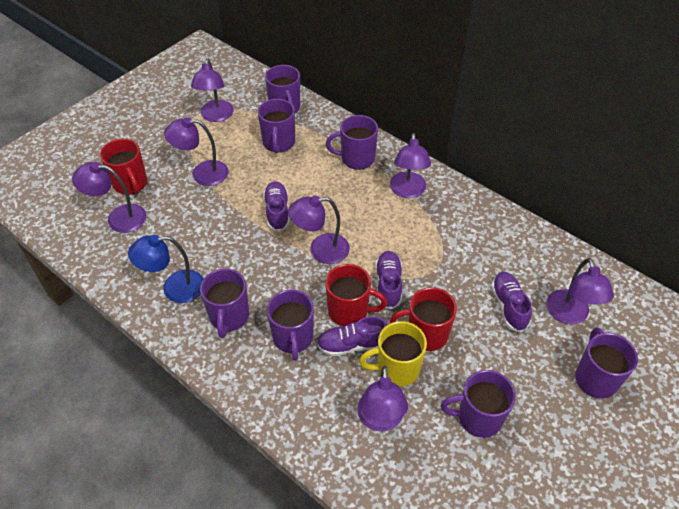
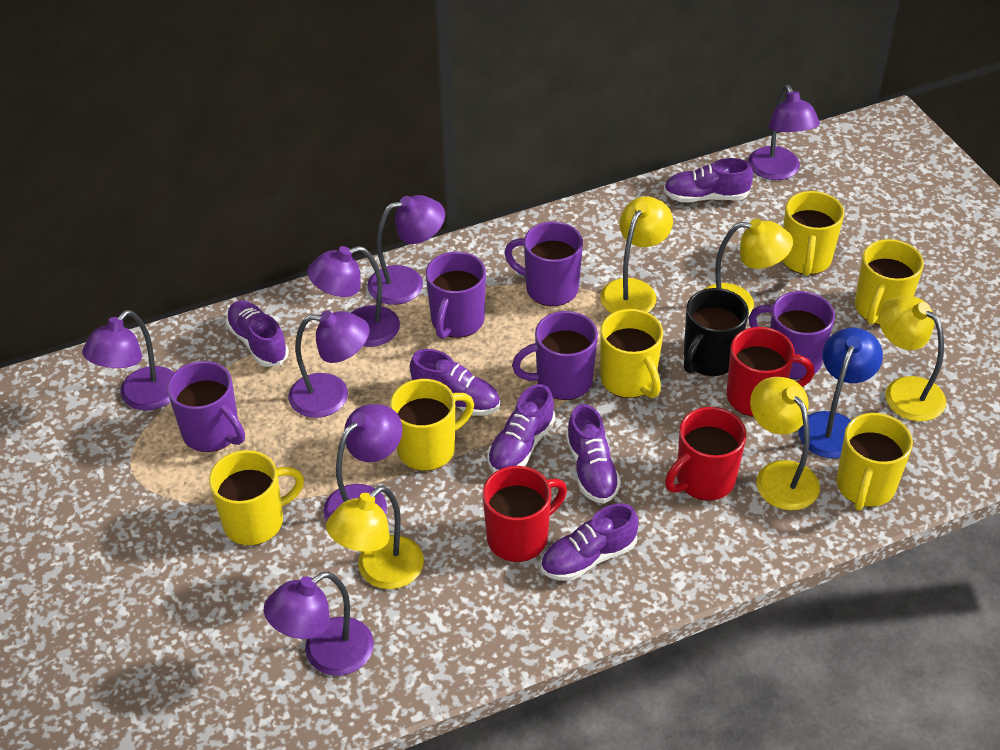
black mug: none = 0 -> [684,288,749,376] = 1
purple mug: [200,269,249,338] [258,99,295,153] [265,65,300,113] [267,290,314,361] [326,115,378,170] [441,370,516,438] [575,328,638,399] = 7 -> [167,361,245,452] [426,252,486,339] [504,221,583,306] [512,311,598,400] [749,291,835,380] = 5
purple shoe: [263,181,289,232] [317,316,388,356] [375,251,402,310] [491,272,532,333] = 4 -> [226,300,289,367] [410,349,500,416] [487,384,555,473] [541,503,639,581] [566,404,621,504] [664,158,753,202] = 6
yellow lamp: none = 0 -> [326,486,424,589] [600,196,673,314] [703,219,793,316] [750,377,820,510] [879,296,946,422] = 5
yellow mug: [359,321,427,387] = 1 -> [209,450,304,546] [390,379,474,471] [600,309,663,398] [782,191,844,276] [836,413,913,511] [855,239,924,325] = 6

